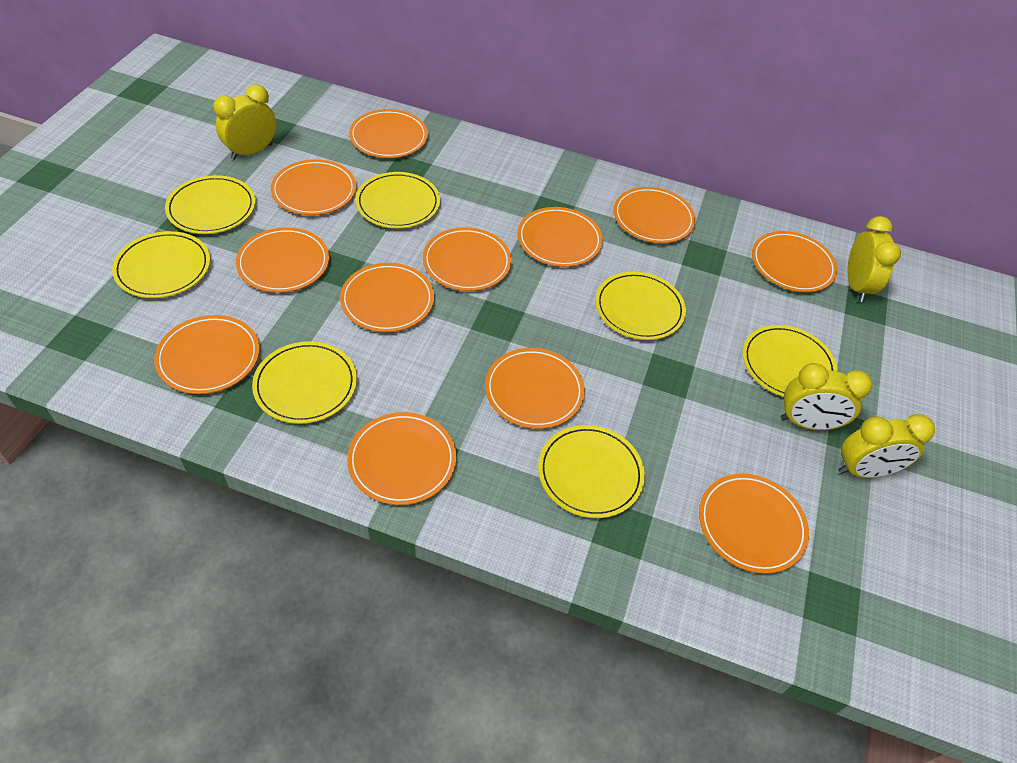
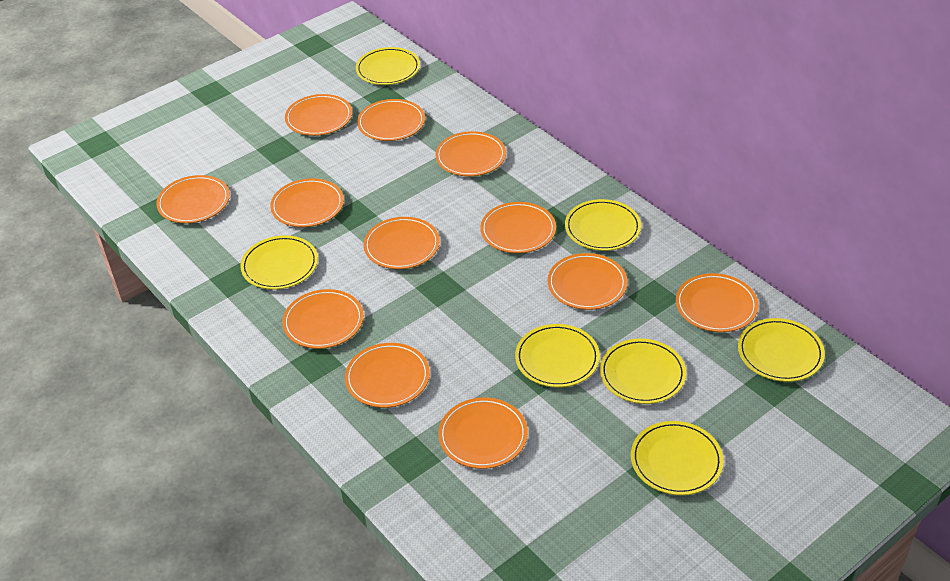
yellow clock: [213,85,276,160] [781,363,872,430] [838,414,935,478] [847,216,901,302] = 4 -> none = 0

